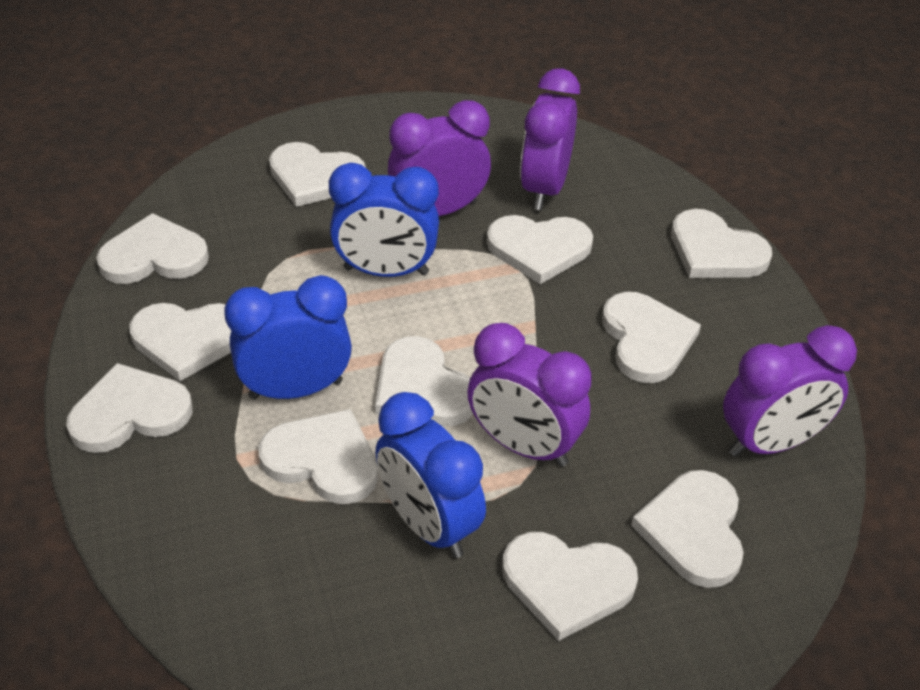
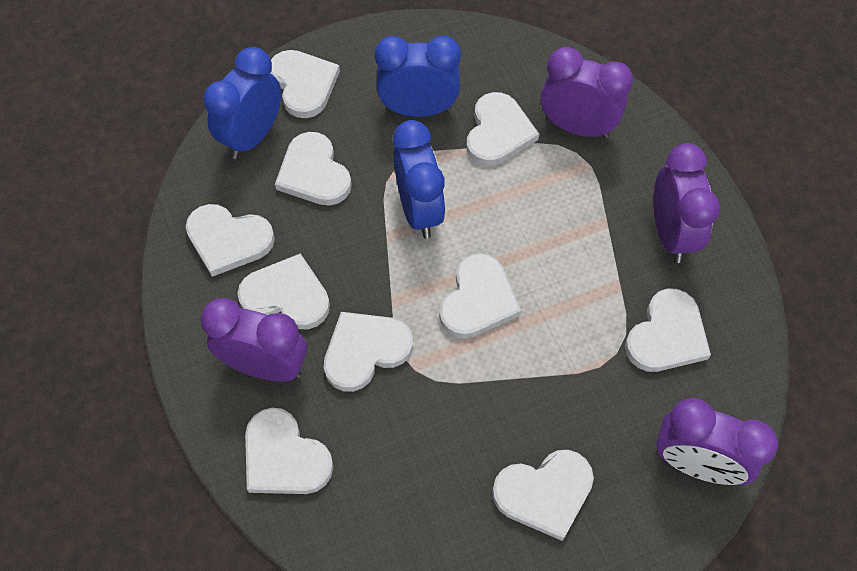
white heart: [66,363,193,453] [96,213,209,284] [129,303,231,381] [258,409,378,504] [269,142,366,207] [375,336,474,426] [487,215,593,284] [502,532,638,641] [602,292,701,383] [631,470,744,588] [671,209,772,278] = 11 -> [186,204,275,277] [237,253,330,330] [245,408,333,494] [270,50,340,118] [275,132,352,206] [324,312,413,392] [439,253,521,339] [467,92,539,166] [492,450,594,541] [625,288,711,372] = 10

